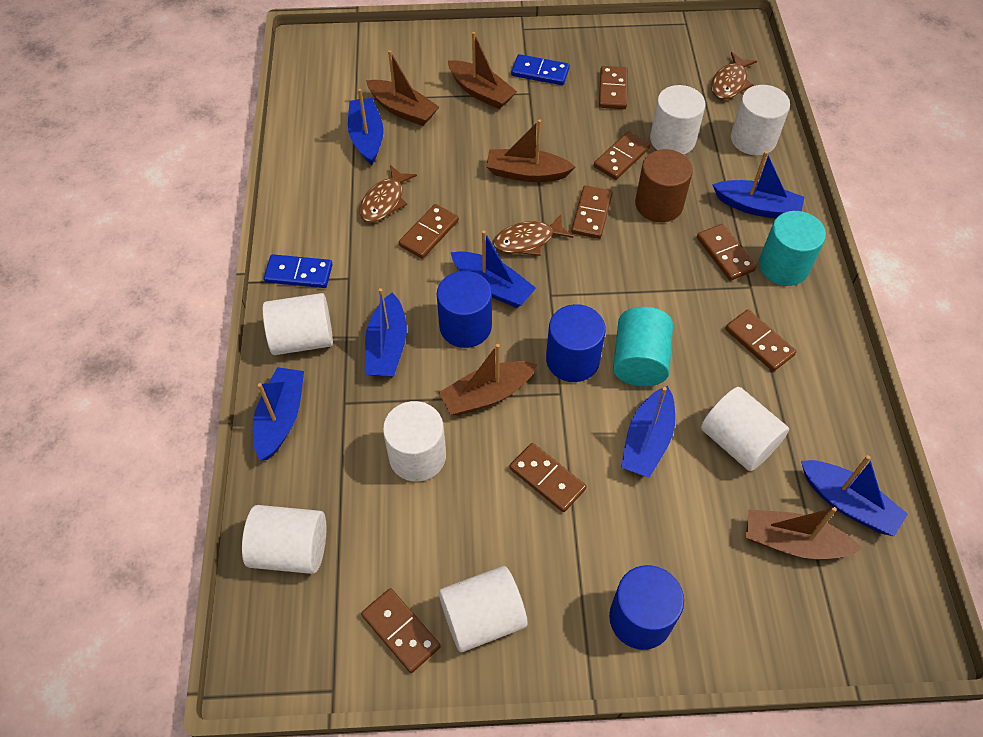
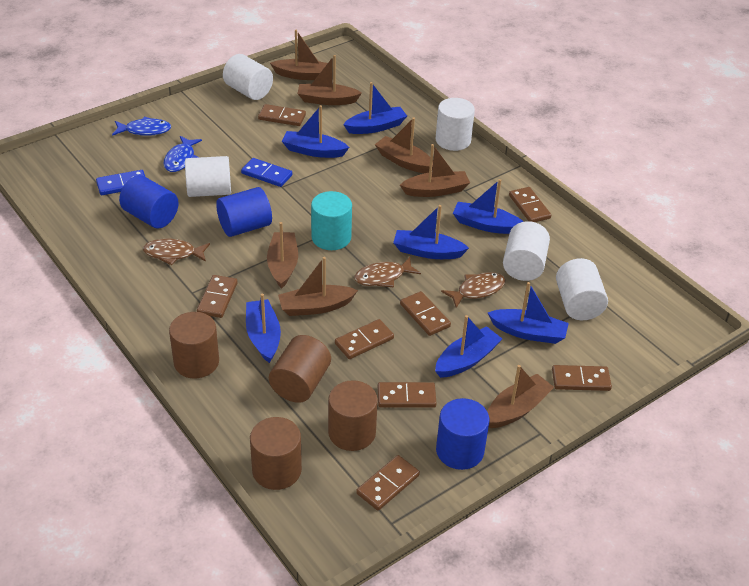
blue fish: none = 0 -> [112,116,171,136] [163,136,202,172] = 2
brown boat: [366,50,439,126] [439,344,537,415] [448,32,517,109] [486,119,575,182] [746,507,862,559] = 5 -> [267,222,298,289] [270,30,328,80] [278,257,358,316] [297,55,362,105] [375,117,433,173] [400,144,470,197] [487,365,554,428] = 7
brown cylinder: [635,149,693,222] = 1 -> [169,312,219,378] [250,417,302,490] [269,335,331,403] [328,380,378,451] = 4
turquoise cylinder: [613,307,673,386] [759,211,826,286] = 2 -> [311,191,352,250] = 1
white cylinder: [242,505,326,574] [262,293,333,355] [383,401,446,482] [439,566,527,652] [650,85,705,155] [701,387,789,471] [731,85,790,156] = 7 -> [185,156,231,197] [223,54,273,100] [436,98,475,151] [503,221,550,281] [556,258,608,320] = 5

